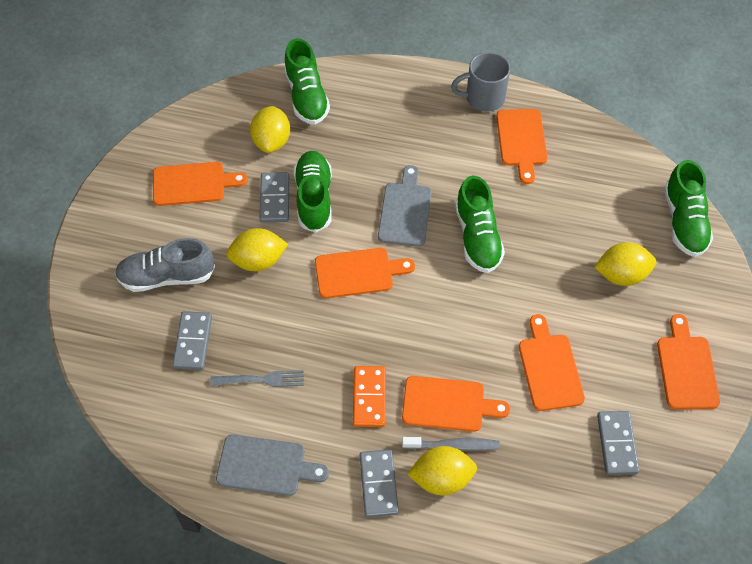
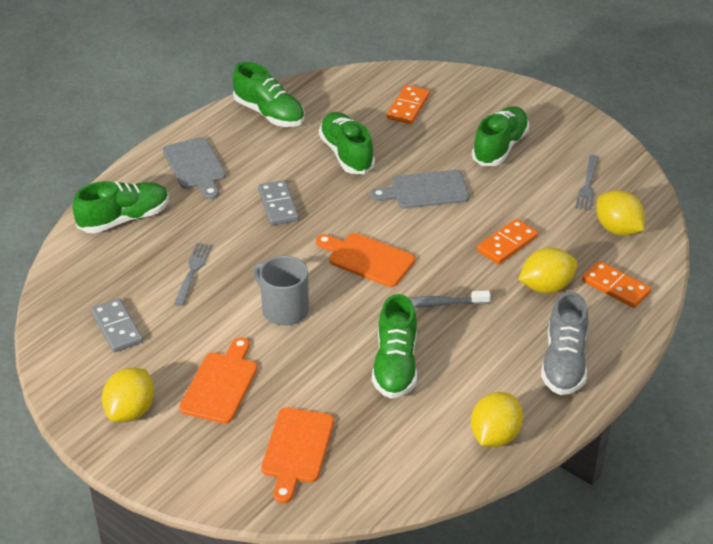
green shoe: [284,39,330,124] [294,151,332,233] [455,176,505,273] [664,160,713,257] = 4 -> [73,181,169,233] [233,62,305,127] [319,112,375,174] [372,294,417,399] [472,106,529,166] = 5
grey domino: [172,311,212,370] [259,172,289,223] [360,449,399,518] [597,411,639,475] = 4 -> [91,298,143,353] [258,180,299,225] = 2
grey fork: [210,370,304,387] = 1 -> [174,243,212,306] [575,155,598,211] = 2
orange cutting board: [153,162,248,206] [315,248,415,298] [402,376,510,432] [496,109,548,184] [519,314,585,411] [657,314,720,409] = 6 -> [179,337,257,424] [261,408,334,503] [316,233,415,287] = 3
orange domino: [353,366,386,427] = 1 -> [387,85,430,124] [477,219,538,264] [582,261,651,308] = 3

